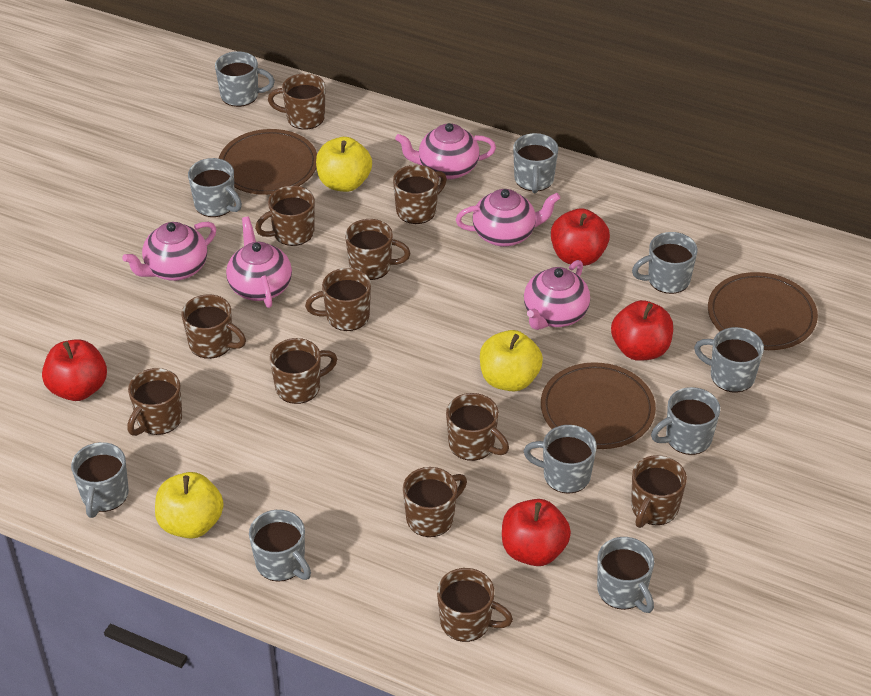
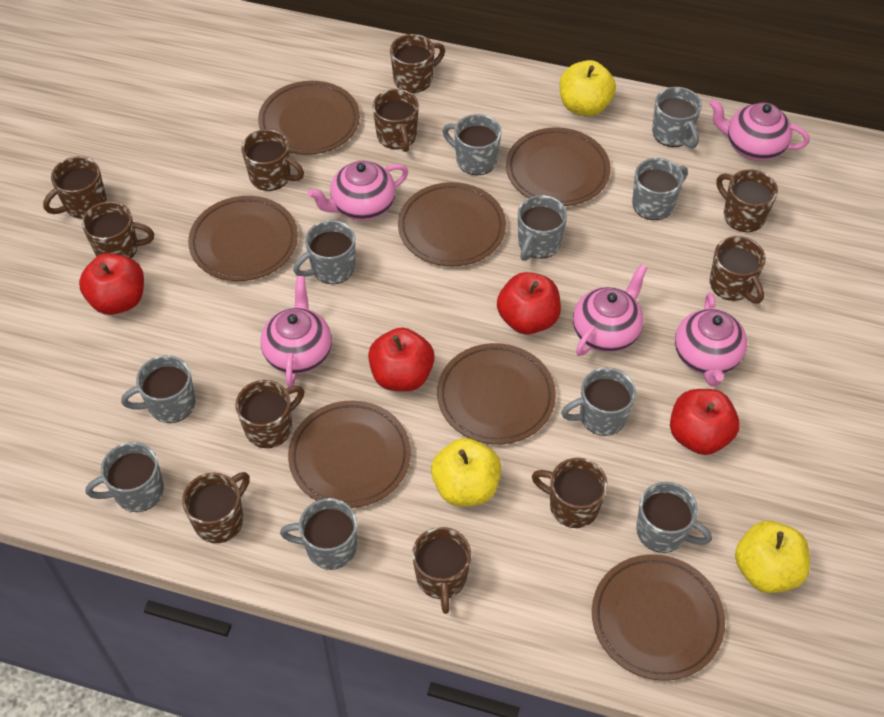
brown mug: [127,368,182,436] [182,294,246,359] [255,186,315,246] [268,73,326,130] [270,338,337,404] [305,268,371,331] [345,219,410,280] [393,165,447,224] [403,467,467,537] [437,568,513,642] [446,393,509,461] [631,455,687,528] = 12 -> [43,156,107,219] [82,201,154,258] [182,472,250,543] [235,380,304,448] [241,129,304,191] [372,89,419,152] [390,34,445,93] [412,527,471,614] [532,458,608,528] [710,236,766,303] [716,169,778,232] = 11
brown plate: [219,129,317,195] [541,362,656,449] [708,272,818,350] = 3 -> [188,196,298,281] [258,81,360,155] [288,400,411,508] [398,182,506,266] [437,343,556,444] [506,127,611,206] [592,555,725,681] = 7

